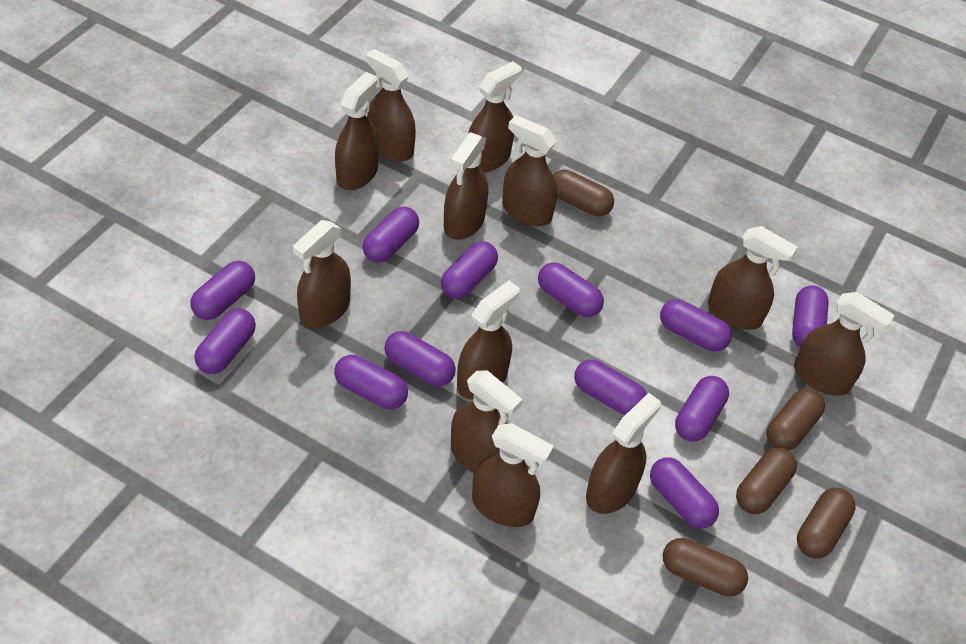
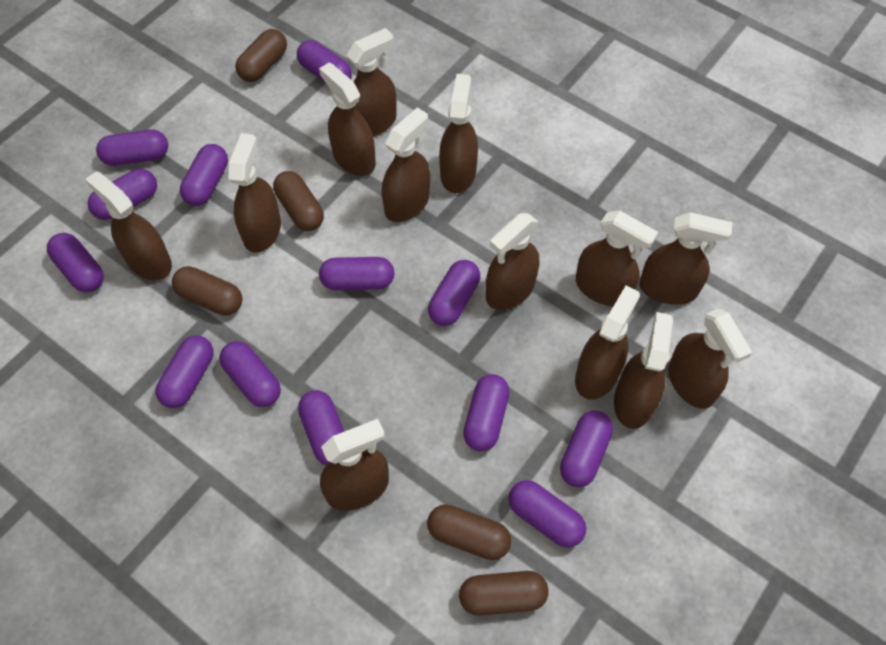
brown spray bottle: [293,220,351,328] [335,72,379,190] [365,49,416,162] [444,132,488,240] [451,371,523,473] [457,281,520,400] [468,61,522,173] [472,423,554,527] [502,115,557,226] [586,393,661,514] [708,226,798,330] [794,292,895,396] = 12 -> [85,171,172,280] [228,133,281,253] [319,62,376,176] [320,419,389,511] [346,28,397,137] [382,107,430,222] [439,74,478,193] [486,213,539,310] [575,286,640,400] [576,211,658,307] [614,312,673,429] [639,212,733,305] [668,308,752,409] = 13
purple capsule: [191,261,255,320] [195,309,256,374] [334,355,408,409] [362,206,419,263] [384,331,456,387] [441,241,498,299] [538,262,604,317] [574,360,647,415] [650,458,719,529] [660,300,732,352] [675,376,729,442] [792,285,829,347] = 12 -> [47,233,104,292] [88,169,157,220] [96,129,168,166] [155,335,214,408] [180,144,228,206] [219,341,281,407] [297,40,352,83] [298,390,345,465] [319,257,395,290] [428,260,480,326] [463,374,510,451] [508,480,586,548] [560,410,613,487] = 13

